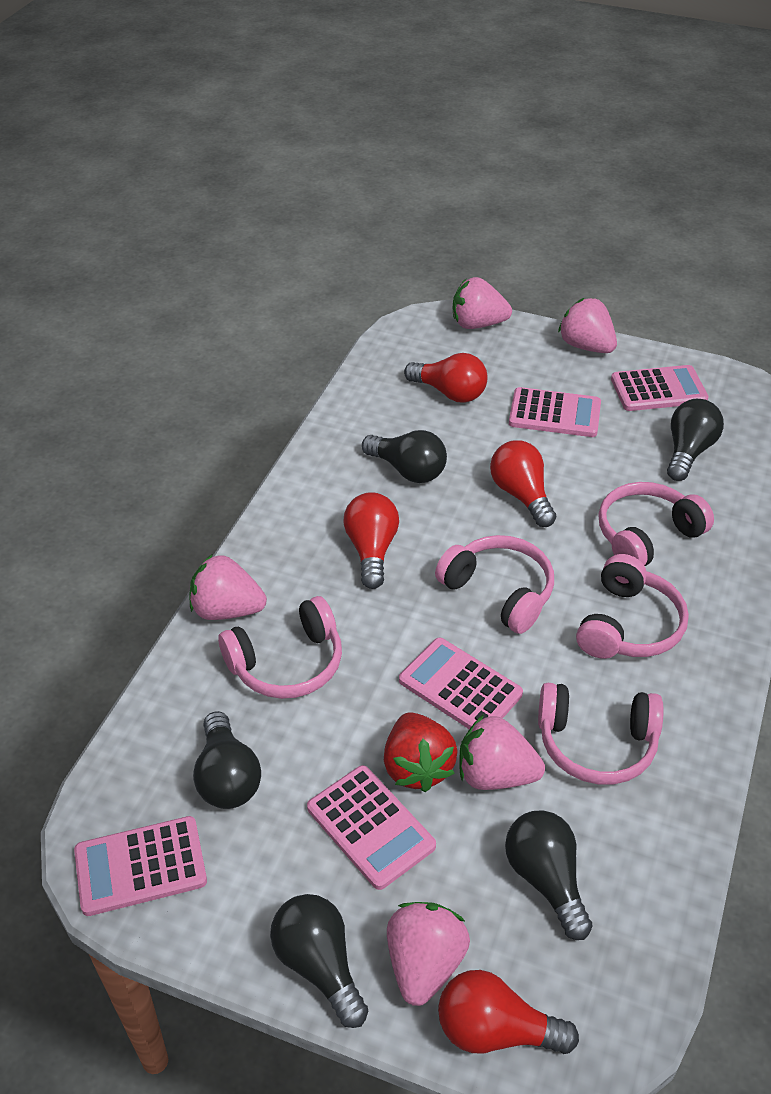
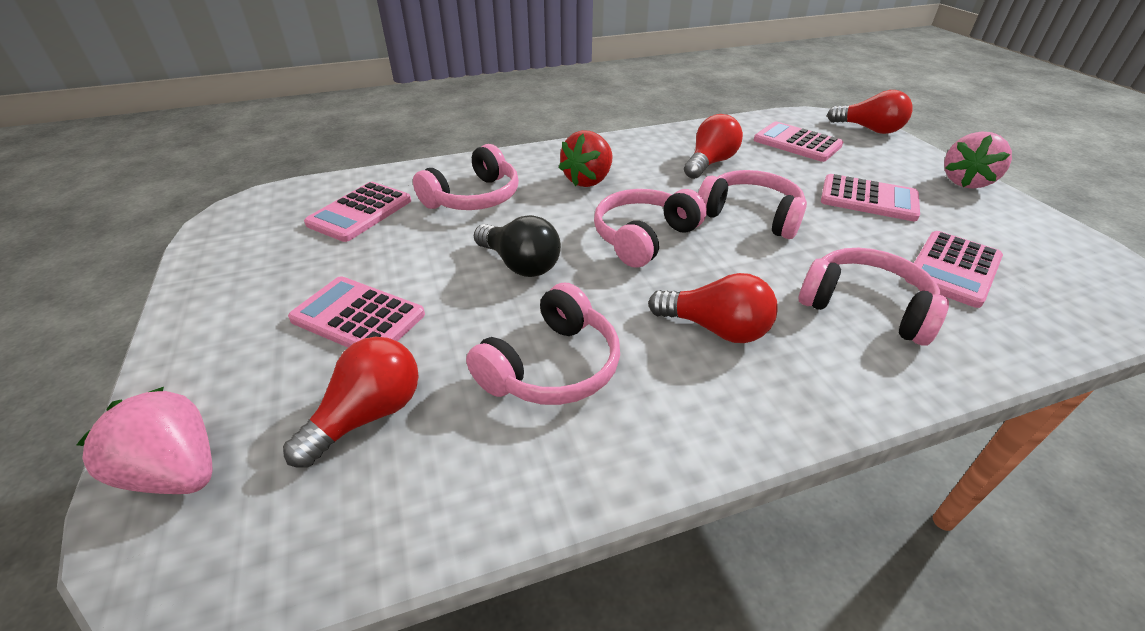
black light bulb: [193,711,261,809] [270,894,368,1028] [362,430,447,483] [505,810,593,940] [667,399,724,481] = 5 -> [474,215,561,277] = 1
pink strawberry: [189,555,267,620] [387,902,470,1006] [453,277,512,329] [459,714,545,790] [558,298,617,353] = 5 -> [76,387,212,494] [944,131,1012,189] = 2

